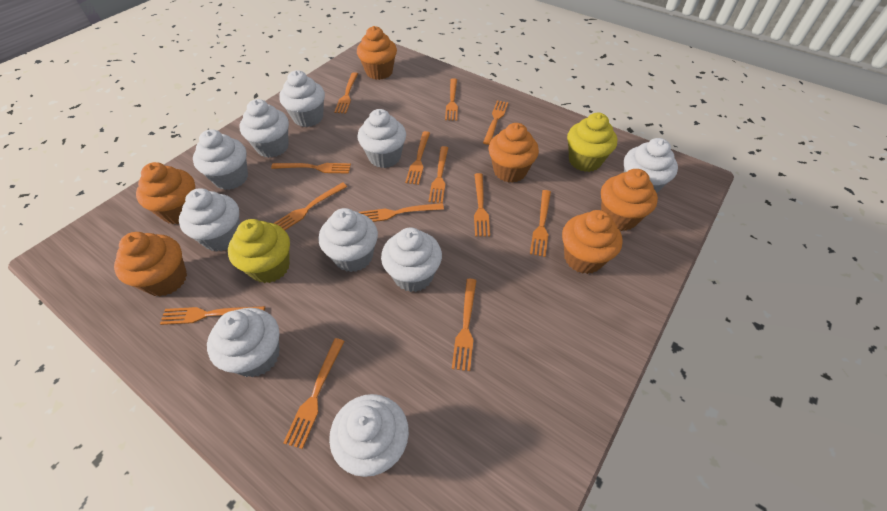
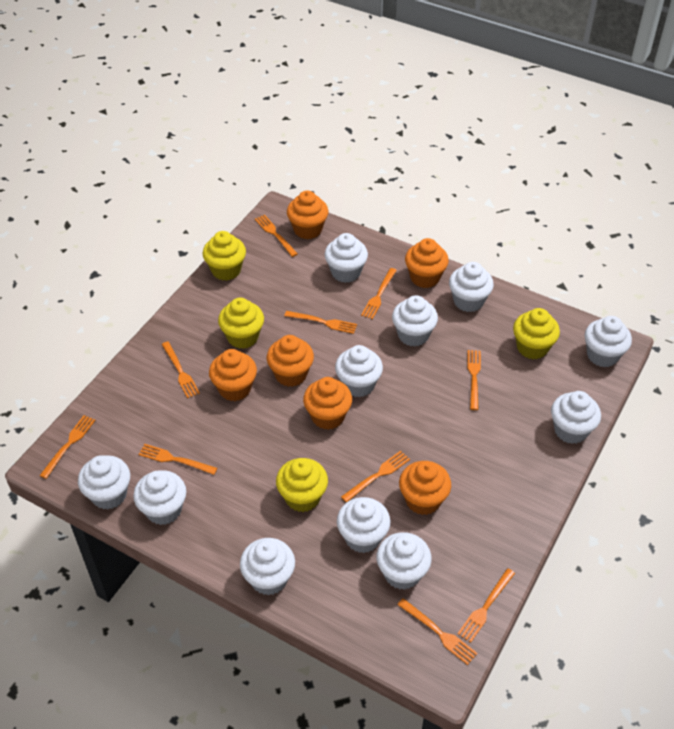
orange fork: [160,306,265,325] [271,163,351,174] [273,182,347,230] [283,338,345,449] [334,72,358,114] [359,203,444,222] [405,131,430,185] [429,146,448,203] [445,78,458,121] [452,279,476,371] [474,173,490,236] [483,101,508,145] [530,190,551,257] = 13 -> [39,415,95,479] [138,444,217,475] [162,342,200,398] [255,215,298,257] [284,311,357,334] [341,451,410,502] [361,268,397,319] [397,598,477,665] [458,568,515,643] [467,350,481,410] = 10
white cupcake: [179,188,240,252] [193,129,248,190] [207,308,280,377] [240,99,289,158] [279,70,325,127] [318,208,378,272] [329,394,409,477] [358,109,406,168] [381,228,442,292] [624,138,678,193] = 10 -> [78,455,130,510] [133,470,186,525] [240,538,295,596] [325,233,368,283] [335,345,383,397] [337,497,390,553] [376,532,432,590] [392,295,438,347] [449,262,494,312] [551,391,601,444] [585,316,632,367] = 11
yellow cupcake: [228,219,290,283] [567,113,617,172] = 2 -> [203,231,246,281] [218,298,264,349] [276,458,328,512] [513,308,560,359] = 4

